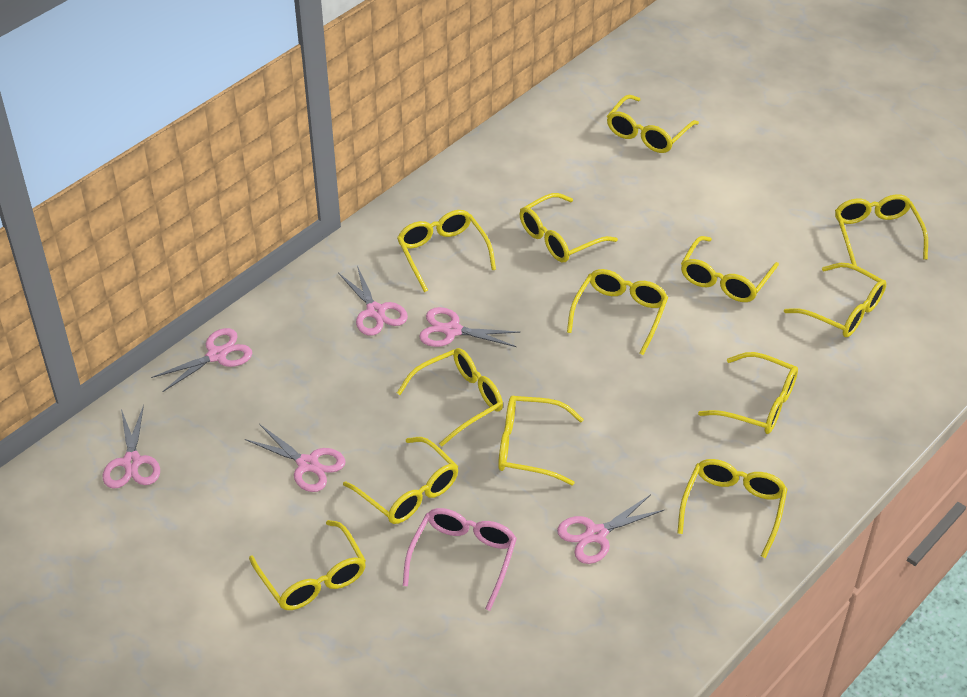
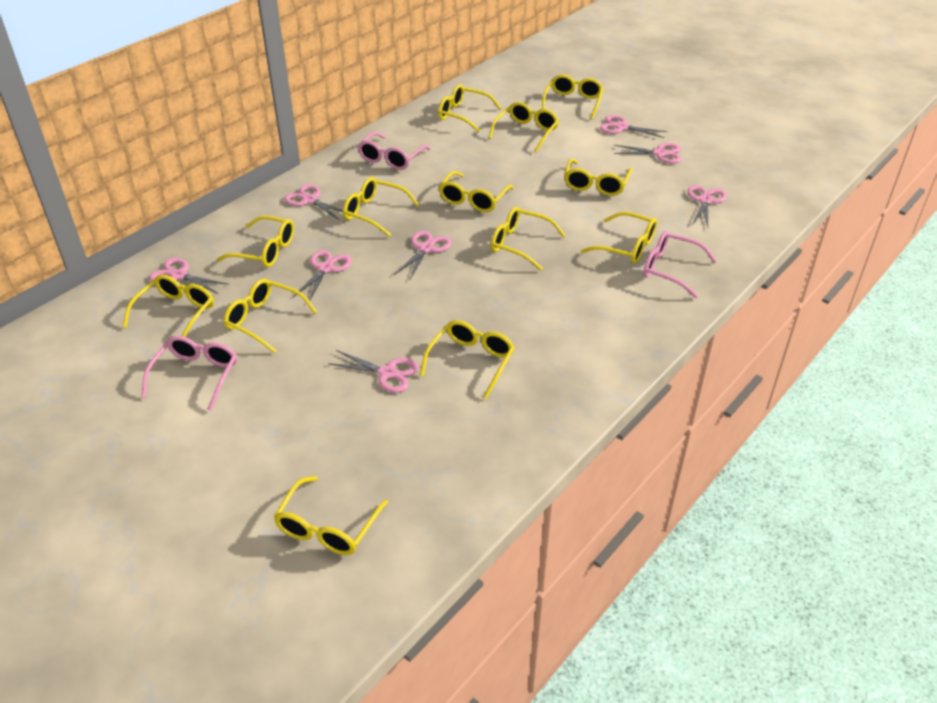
pink glasses: [403,508,517,611] = 1 -> [142,336,237,411] [358,132,431,170] [643,231,717,298] = 3
pink scissors: [103,405,160,489] [151,328,252,392] [245,424,346,492] [338,266,408,336] [419,307,521,347] [557,495,664,564] = 6 -> [149,258,229,294] [284,184,343,220] [292,250,352,301] [328,350,419,393] [394,231,452,279] [600,115,668,138] [613,143,681,164] [687,185,727,227] = 8

